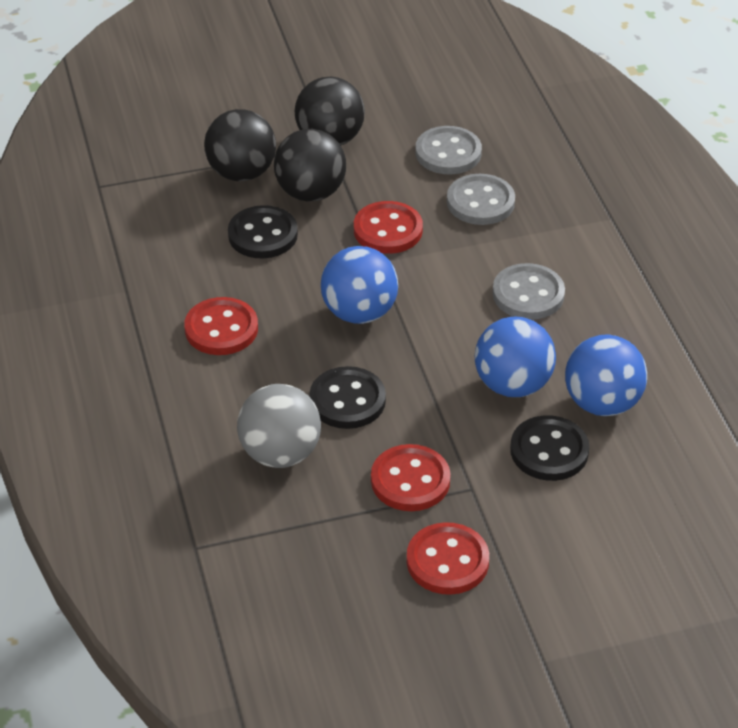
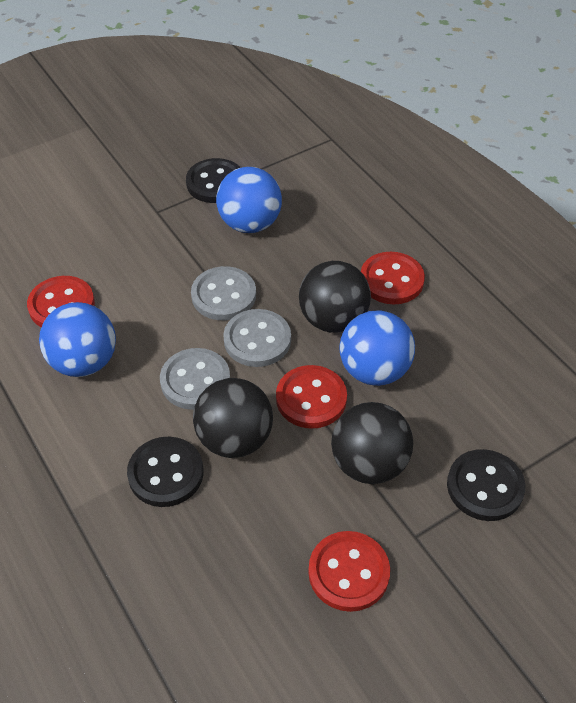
grey ball: [237,384,321,468] = 1 -> none = 0

